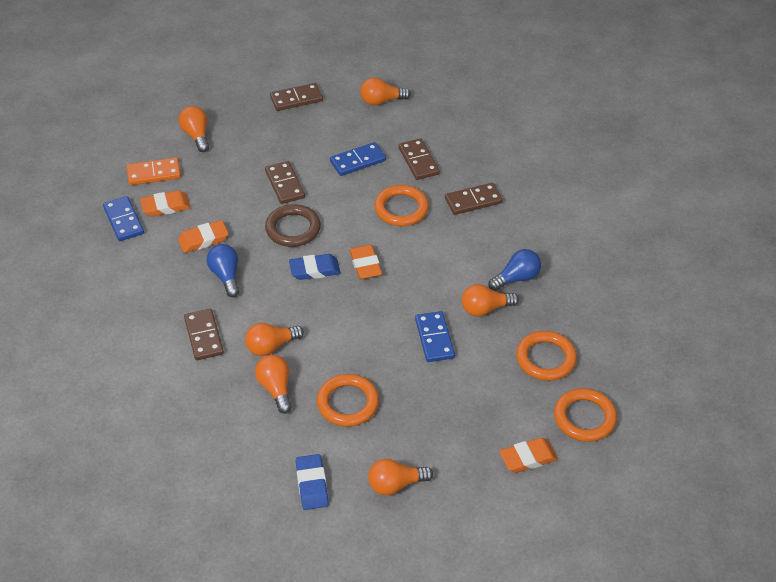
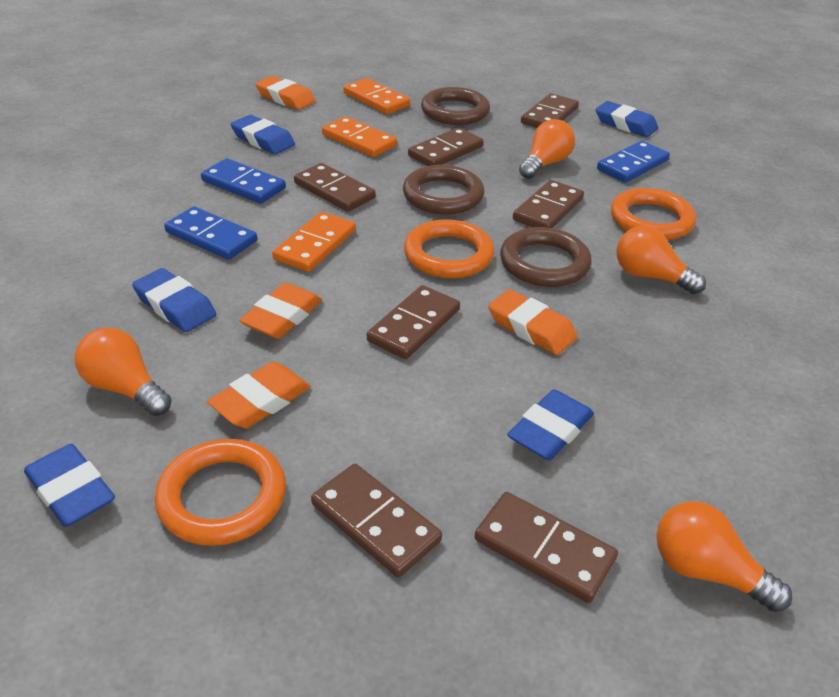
blue eraser: [289,254,340,280] [296,454,329,510] = 2 -> [24,444,115,527] [132,268,216,332] [231,115,295,154] [507,389,594,460] [596,101,658,137] = 5
blue light bulb: [207,244,239,297] [488,249,541,291] = 2 -> none = 0
brown domino: [184,309,224,360] [265,161,305,204] [270,83,323,111] [399,138,440,180] [445,183,503,215] = 5 -> [294,163,375,212] [311,464,442,578] [367,285,460,359] [408,127,483,166] [475,492,618,603] [513,180,584,228] [521,93,579,128] = 7
brown ring: [265,204,321,247] = 1 -> [403,165,485,215] [421,87,490,125] [500,227,592,287] = 3
orange domino: [127,158,181,185] = 1 -> [272,212,356,272] [322,116,397,157] [343,78,410,114] = 3
orange light bulb: [179,106,209,152] [245,323,304,356] [255,355,292,414] [360,77,411,106] [368,459,433,495] [462,284,519,316] = 6 -> [75,328,172,416] [519,119,575,179] [616,226,706,294] [656,501,792,612] = 4
orange ring: [317,374,379,427] [374,185,429,226] [516,331,577,381] [554,388,617,442] = 4 -> [155,439,286,546] [404,219,494,278] [611,188,696,240] = 3

